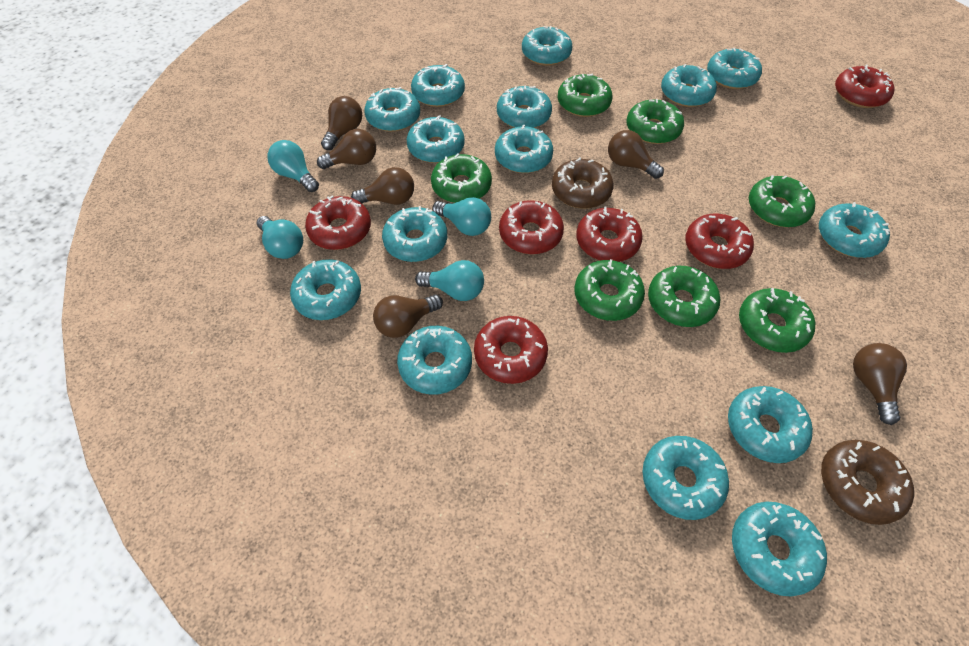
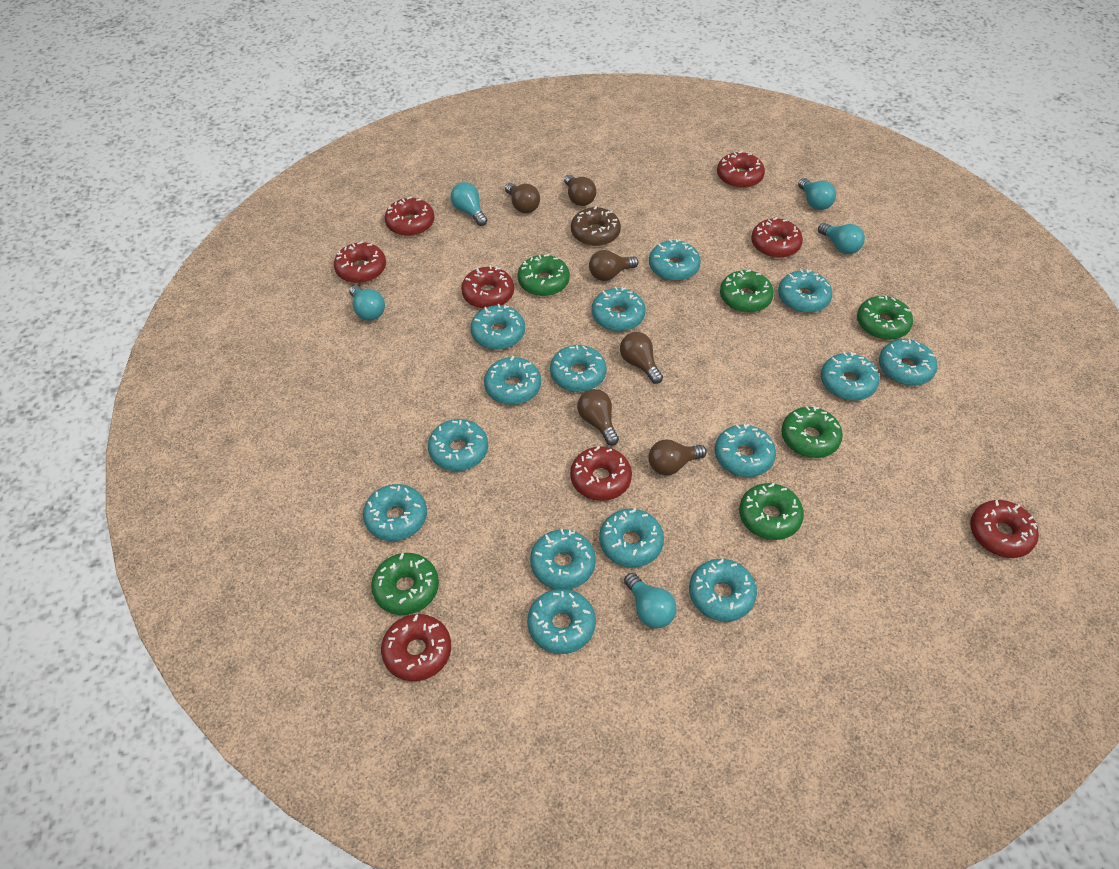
brown donut: [552,157,614,209] [821,440,914,525] = 2 -> [571,206,621,246] = 1
green donut: [431,153,492,203] [557,73,612,117] [574,259,645,321] [627,99,684,144] [648,266,720,327] [739,288,815,353] [749,175,815,227] = 7 -> [371,553,439,615] [518,254,570,296] [720,269,774,313] [739,483,804,540] [781,406,843,458] [857,296,913,340] = 6
red donut: [305,196,371,250] [474,316,548,384] [499,200,564,254] [576,206,643,262] [685,214,754,269] [835,65,895,108] = 6 -> [334,241,386,283] [381,614,451,681] [385,196,435,236] [461,265,514,309] [570,446,632,501] [717,151,765,188] [751,217,803,258] [970,500,1039,558] = 8
turquoise light bulb: [257,216,303,259] [267,140,319,192] [415,260,484,301] [432,197,491,236] = 4 -> [349,285,385,321] [450,182,487,226] [624,573,677,628] [798,178,836,210] [818,223,865,254] = 5

